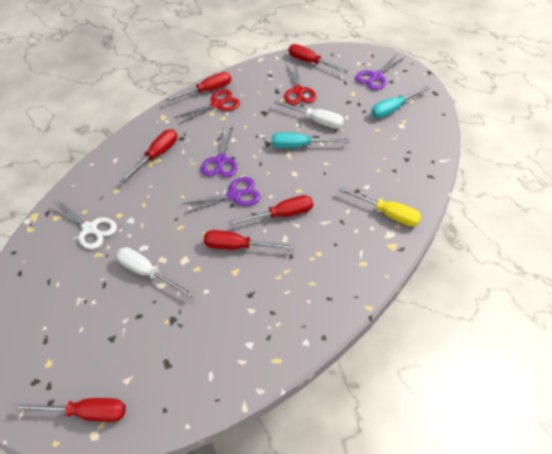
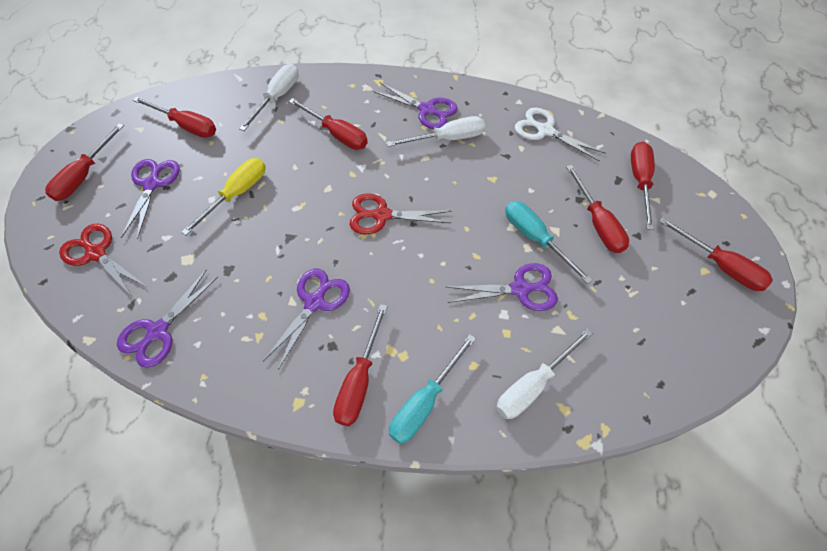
purple scissors: [183,177,261,214] [201,127,237,178] [355,54,405,90] = 3 -> [117,270,218,368] [121,159,180,240] [263,269,350,370] [373,83,458,129] [447,263,558,311] = 5
red screwdriver: [13,398,126,422] [120,129,177,182] [165,72,231,102] [204,230,294,250] [228,195,313,226] [289,44,348,73] = 6 -> [45,123,124,201] [133,97,216,138] [289,98,368,150] [333,304,388,426] [566,165,629,253] [631,142,655,230] [659,217,773,291] = 7
white screwdriver: [116,247,194,297] [274,100,344,128] = 2 -> [239,64,299,131] [386,116,485,147] [496,328,593,419] = 3

